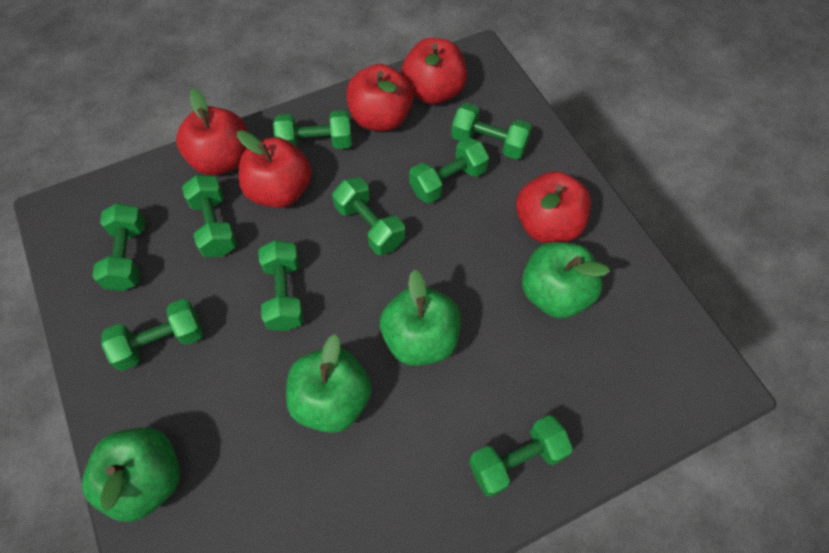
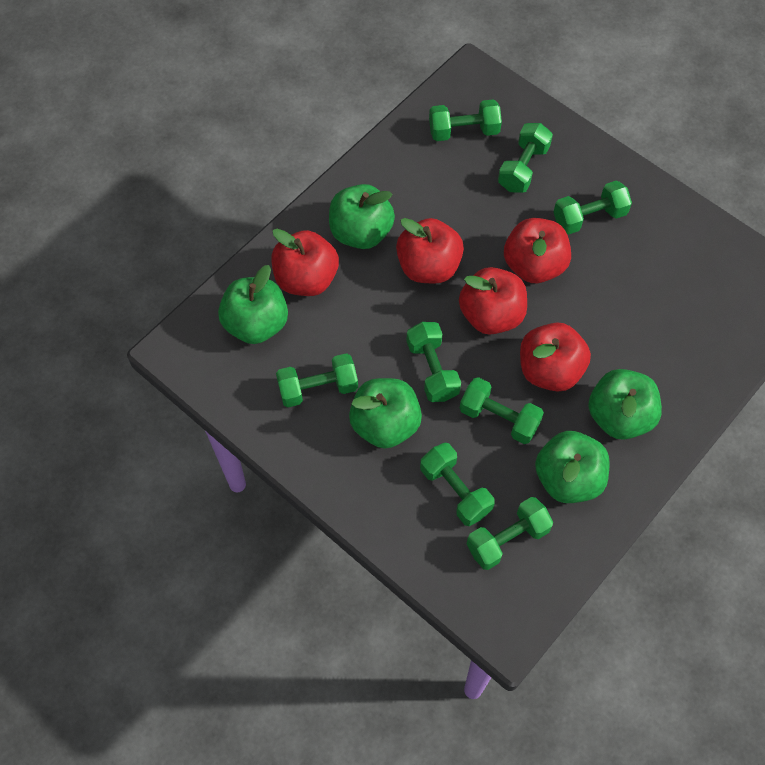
green apple: [82,428,180,522] [286,334,372,433] [380,270,461,366] [522,242,610,318] = 4 -> [218,265,288,344] [329,184,395,249] [349,378,422,449] [535,431,610,503] [588,369,662,440] = 5
green dumbbell: [92,203,145,291] [101,299,203,371] [182,175,237,257] [258,240,304,331] [273,110,352,149] [332,177,405,255] [409,137,489,203] [451,103,532,160] [469,415,573,497] = 9 -> [276,353,358,407] [406,322,461,402] [420,443,495,526] [429,99,502,141] [460,377,544,444] [467,497,553,570] [498,123,553,193] [554,180,632,235] = 8

